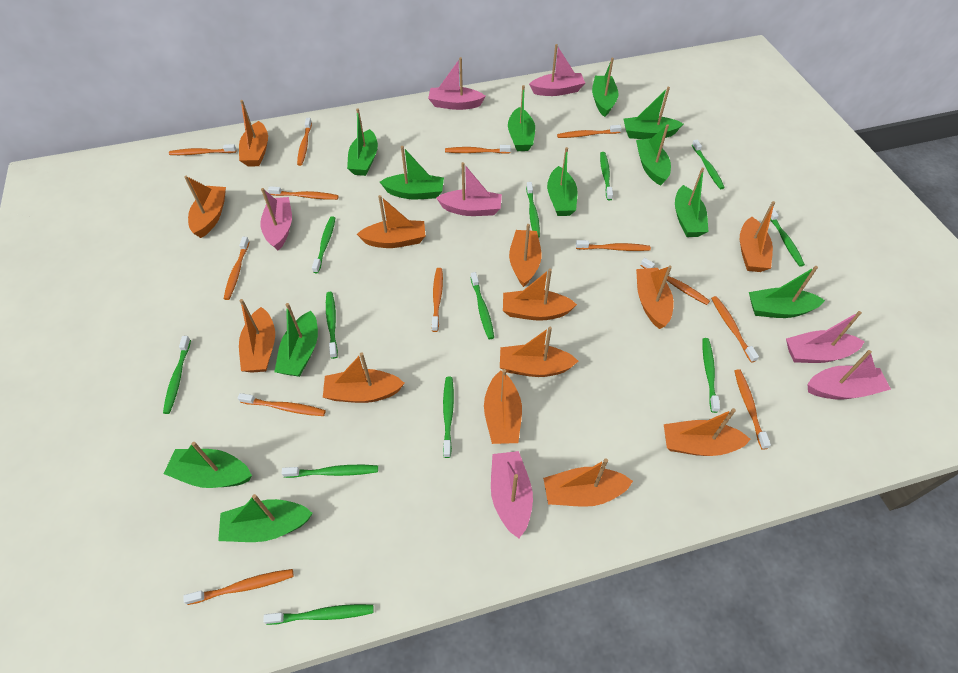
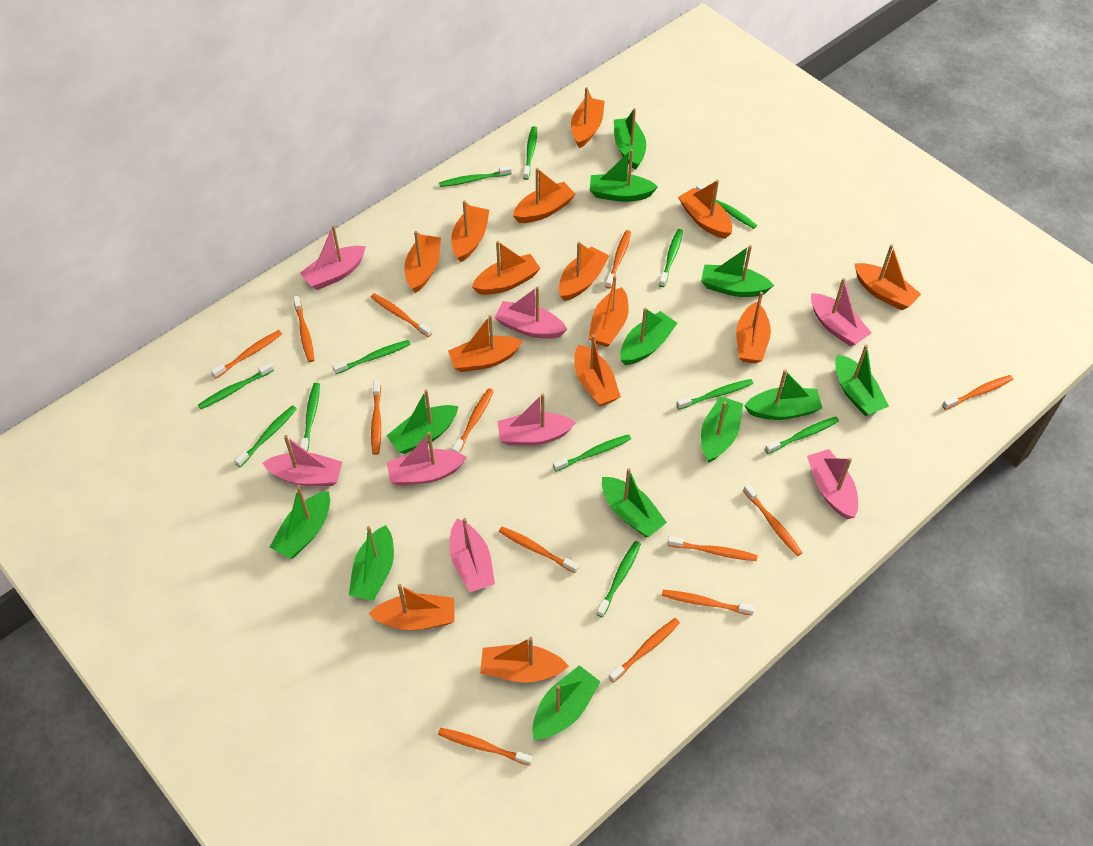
orange boat: [184,176,226,238] [239,100,268,167] [239,299,275,373] [323,353,405,403] [357,195,425,248] [484,369,522,444] [500,327,578,377] [503,268,577,321] [509,224,542,287] [543,458,633,507] [636,265,674,329] [664,408,751,456] [740,201,775,272] = 13 -> [369,584,455,630] [404,231,441,293] [448,315,522,372] [451,200,489,262] [472,241,541,295] [480,637,569,683] [513,168,576,223] [559,242,609,301] [571,87,605,148] [574,335,621,406] [589,276,629,347] [678,180,732,239] [736,292,771,364] [855,244,921,310] = 14
pink boat: [260,188,292,250] [428,57,486,110] [436,162,502,216] [491,451,533,538] [529,44,585,96] [786,311,865,363] [807,350,891,400] = 7 -> [262,435,342,486] [300,225,366,290] [387,432,467,486] [449,518,495,592] [494,286,567,339] [497,394,576,445] [807,449,858,519] [811,278,872,347] = 8

